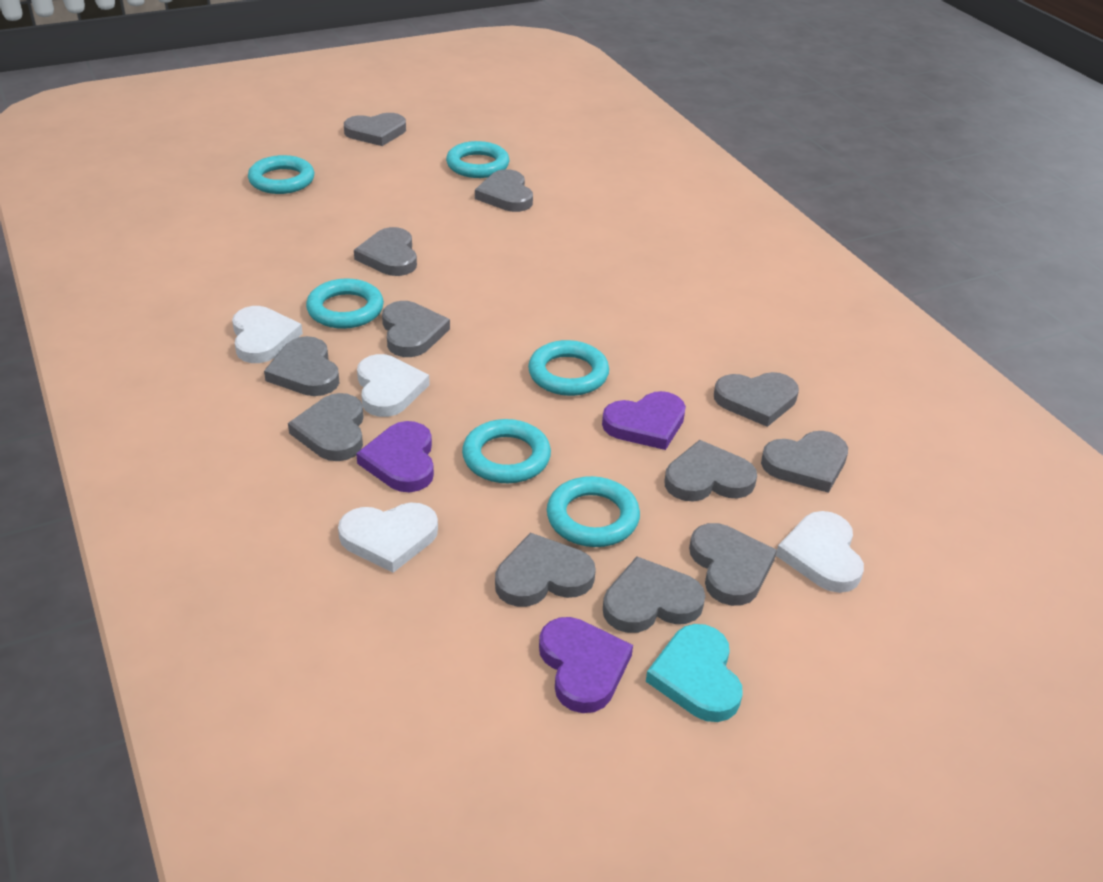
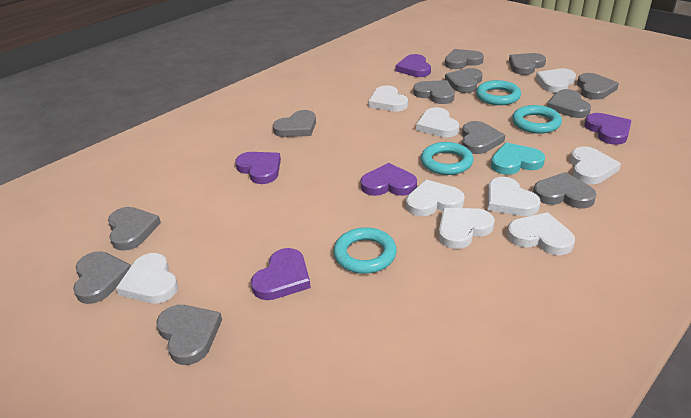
purple heart: [356,421,434,492] [539,617,633,713] [602,391,686,450] = 3 -> [235,152,281,184] [251,248,311,300] [360,163,417,196] [395,54,431,77] [584,113,632,145] = 5
turquoise ring: [248,155,314,194] [306,279,384,329] [446,141,509,178] [462,419,551,483] [528,340,609,396] [547,476,640,547] = 6 -> [333,227,397,274] [421,142,473,175] [476,80,521,105] [512,105,562,134] = 4
white heart: [232,306,303,363] [338,503,438,573] [357,354,430,417] [776,511,864,593] = 4 -> [116,253,178,303] [369,85,408,112] [406,180,465,216] [416,107,459,137] [439,208,495,249] [488,177,541,216] [507,212,575,255] [536,68,576,93] [570,147,621,184] = 9

